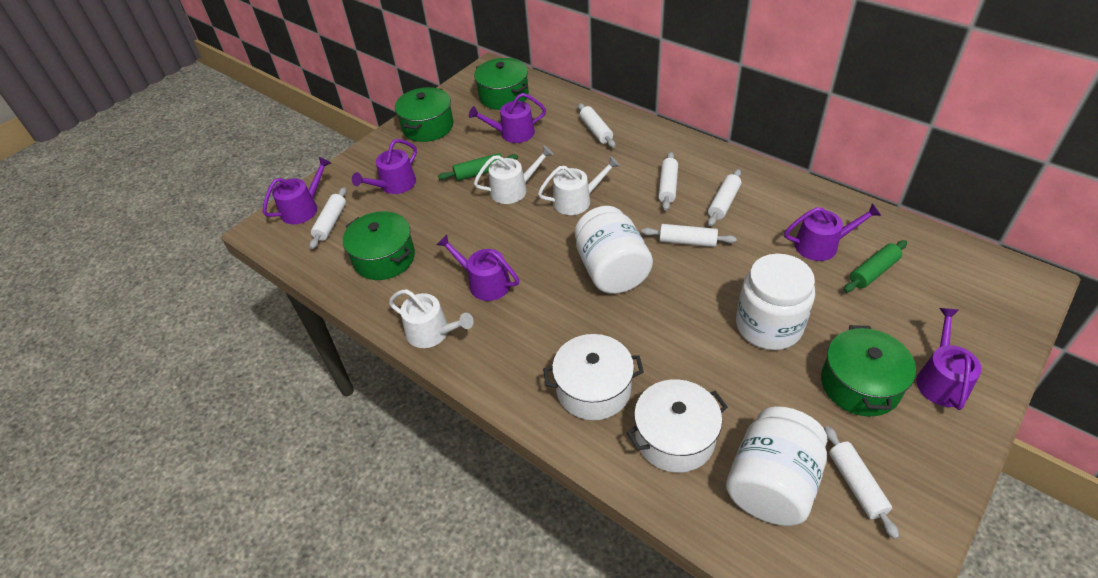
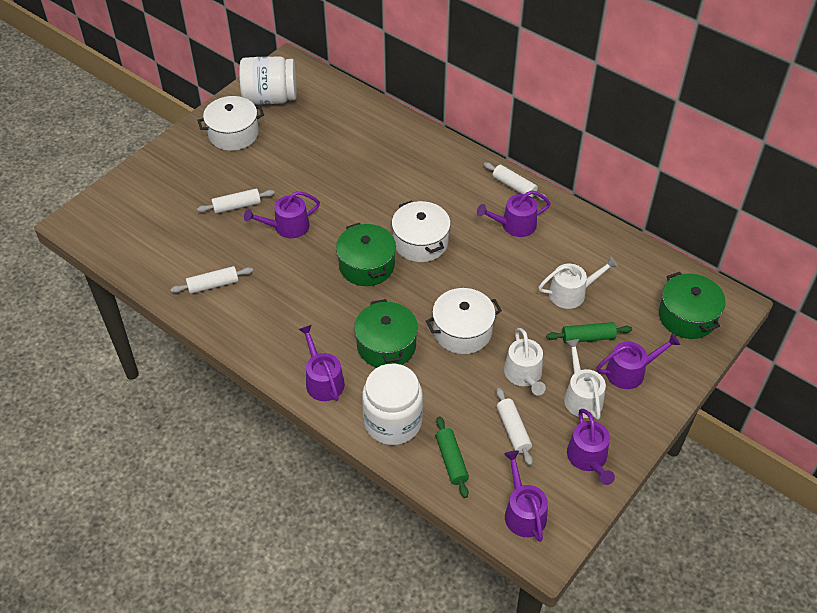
green pot: [343,211,415,280] [395,87,453,142] [474,58,529,110] [821,325,916,416] = 4 -> [336,223,396,286] [354,299,418,368] [659,272,726,339] = 3
white jar: [575,206,653,294] [726,406,827,526] [736,254,815,350] = 3 -> [239,56,296,105] [362,364,423,445] = 2
white pot: [543,334,644,420] [626,379,728,473] = 2 -> [197,96,264,151] [392,200,451,262] [426,288,502,354] = 3
white rolling pin: [310,187,347,249] [578,103,615,148] [642,224,737,247] [658,152,678,211] [708,169,741,226] [824,426,899,539] = 6 -> [171,266,253,294] [197,189,275,214] [484,162,547,201] [496,388,533,466] = 4

